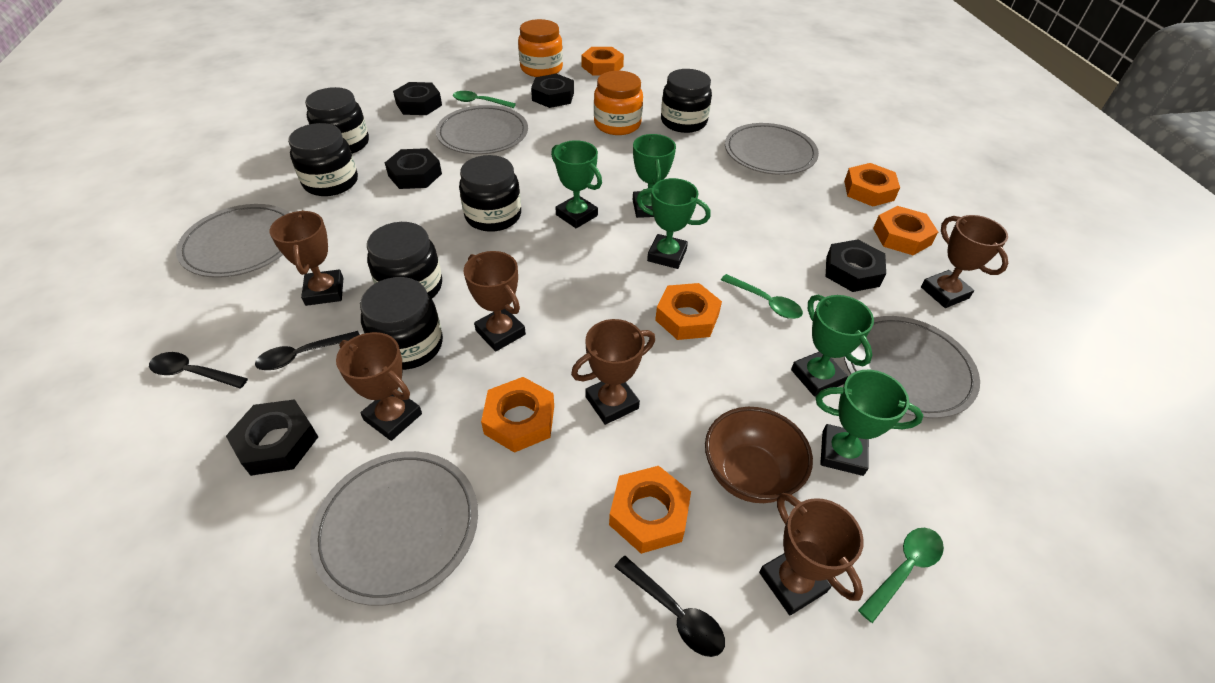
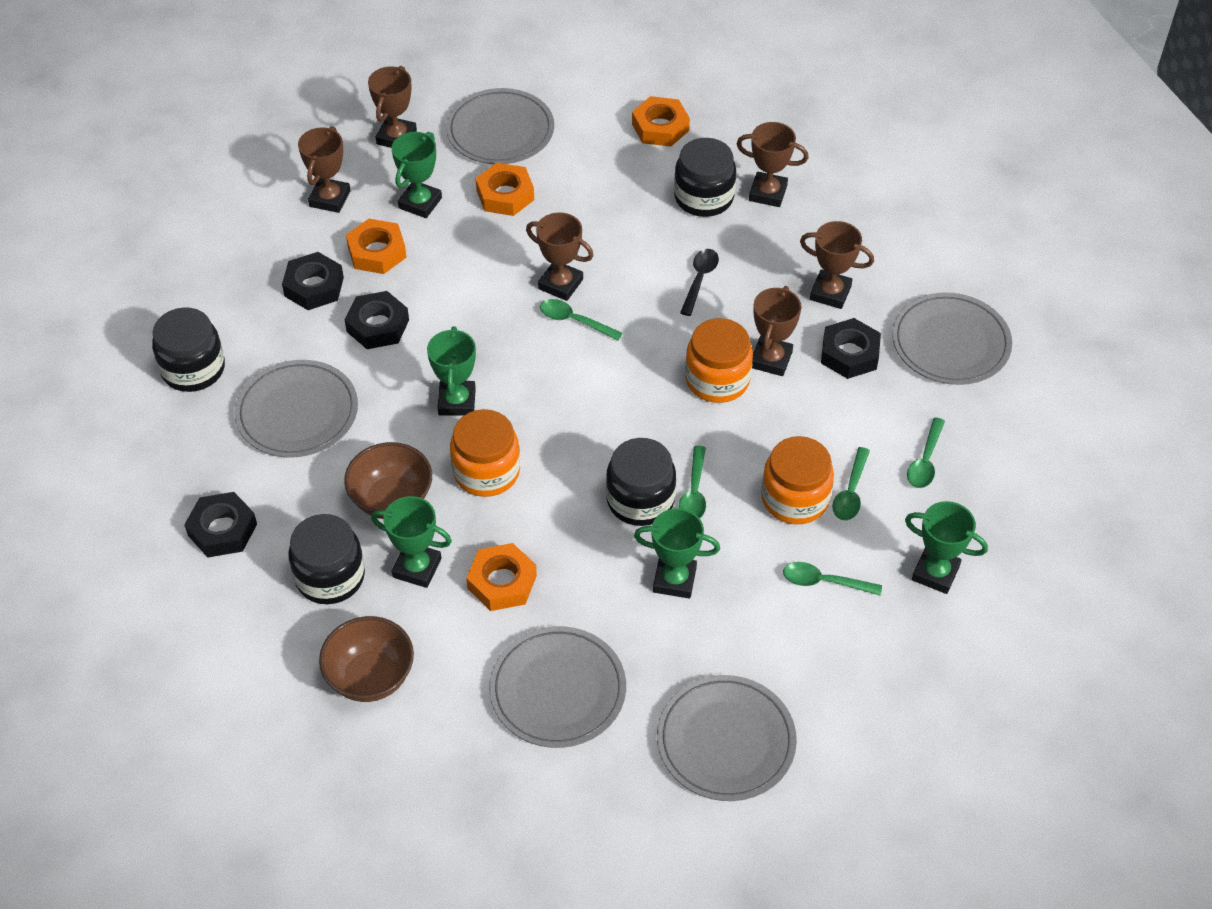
black jar: [288,123,358,196] [305,87,369,154] [360,277,443,370] [367,222,442,299] [459,155,521,232] [661,69,712,133] = 6 -> [152,307,225,392] [288,514,365,604] [606,438,676,526] [674,138,736,217] = 4
black nut: [226,399,318,476] [385,148,442,189] [393,82,442,115] [531,74,574,108] [826,239,886,292] = 5 -> [184,492,257,557] [282,252,344,310] [345,291,409,349] [821,318,881,379] = 4
black spoon: [149,352,248,388] [255,331,360,370] [615,556,725,657] = 3 -> [680,249,719,316] = 1
brown bowl: [705,407,813,503] = 1 -> [319,616,414,702] [344,442,432,519] = 2
green spoon: [453,91,516,108] [721,274,803,319] [858,528,944,623] = 3 -> [540,299,623,341] [679,446,706,518] [783,562,882,596] [832,447,870,520] [907,417,945,488] = 5
orange jar: [518,19,563,77] [594,71,643,135] = 2 -> [450,409,520,497] [685,318,753,403] [761,436,834,524] = 3
orange nut: [481,377,554,453] [582,47,624,76] [609,466,691,554] [655,283,722,340] [844,163,900,206] [873,206,938,255] = 6 -> [346,219,407,274] [466,543,537,611] [476,163,534,216] [632,96,690,147] = 4

